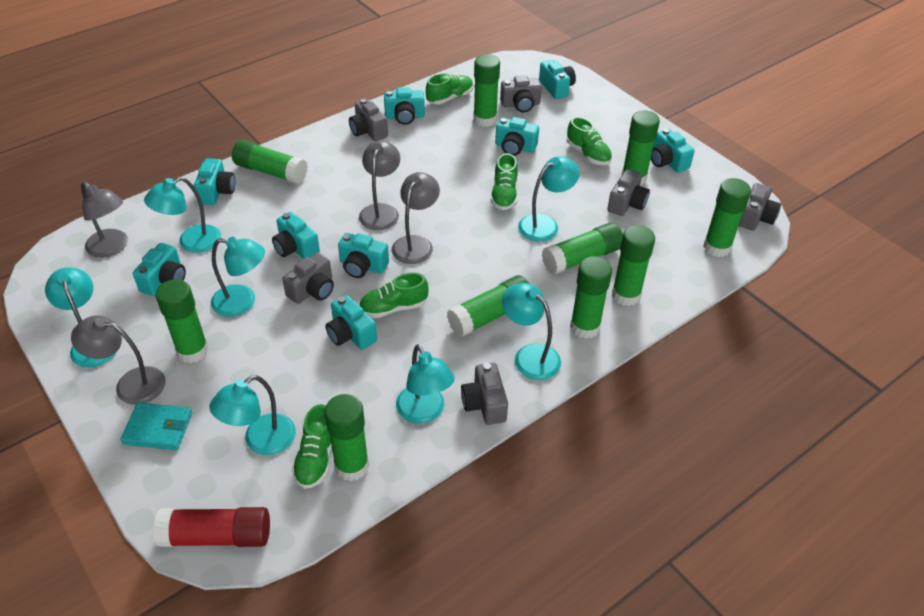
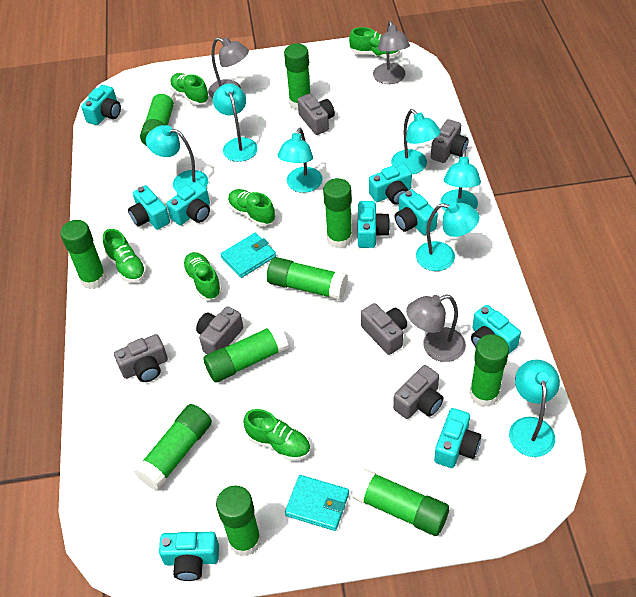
green shoe: [292,404,332,489] [359,273,429,318] [426,73,473,105] [490,153,518,210] [567,117,612,165] = 5 -> [103,229,147,283] [170,73,209,105] [182,252,222,300] [228,189,275,226] [243,409,311,461] [349,27,400,58] = 6
grey lamp: [71,315,166,405] [81,182,128,258] [359,140,400,230] [392,172,440,264] = 4 -> [208,37,249,98] [373,21,410,84] [406,294,466,362] = 3
red glue stick: [153,507,270,547] = 1 -> none = 0
turquoise wallet: [121,402,192,450] = 1 -> [220,233,276,278] [285,475,349,531] = 2

